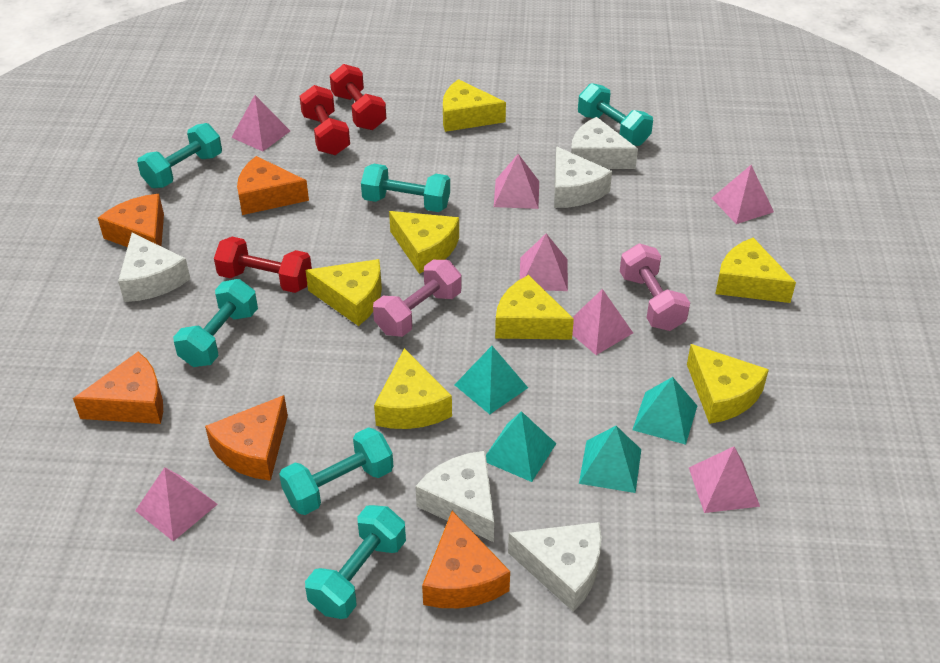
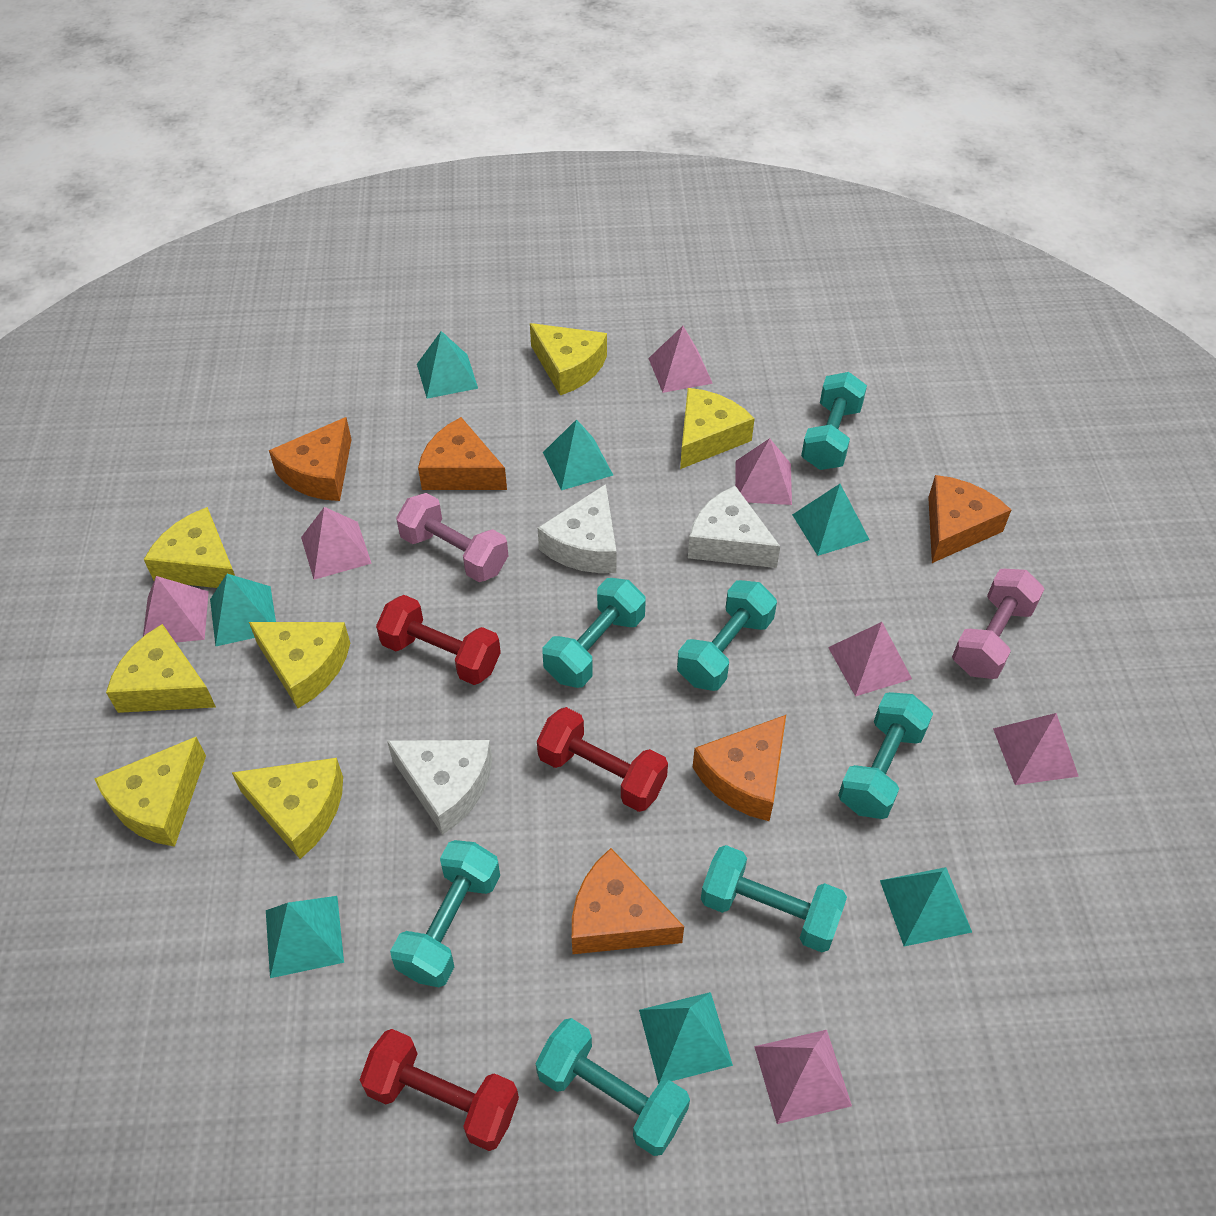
turquoise dumbbell: [137,123,222,188] [173,279,258,367] [279,427,393,515] [305,505,406,619] [361,164,450,212] [578,83,653,146] = 6 -> [390,840,500,987] [536,1018,690,1156] [543,578,646,688] [677,580,777,691] [701,845,847,953] [801,372,867,470] [838,692,933,819] = 7
turquoise pyramid: [455,346,528,414] [486,411,556,482] [579,426,641,493] [632,377,697,445] = 4 -> [210,574,276,646] [266,896,344,978] [417,331,478,399] [543,419,613,490] [639,992,733,1084] [792,484,870,556] [880,867,972,946] = 7
white cheese: [118,233,190,302] [415,451,494,542] [508,522,602,612] [554,146,612,208] [571,117,638,169] = 5 -> [387,740,492,835] [538,484,617,573] [688,486,780,568] = 3

